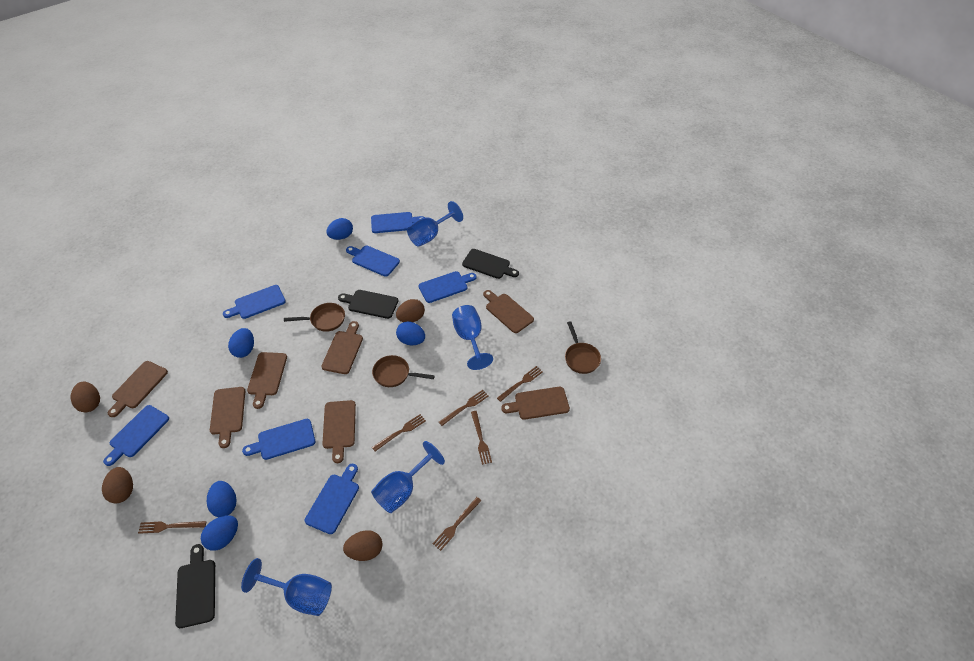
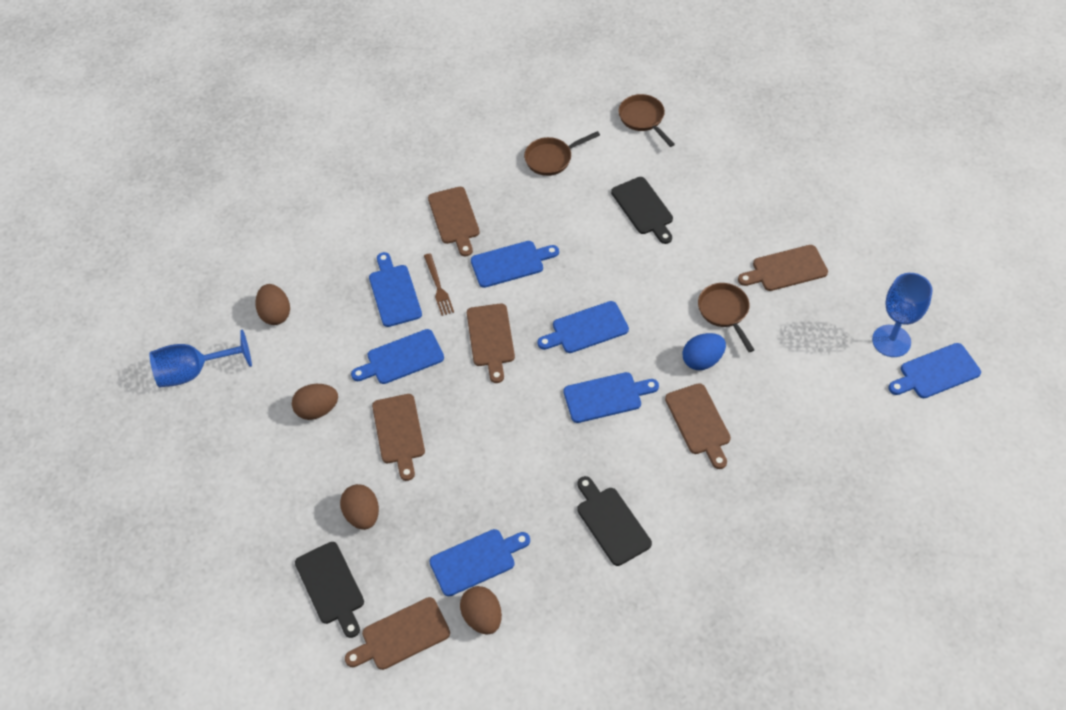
blue egg: [201,515,238,551] [207,481,237,517] [228,328,254,358] [327,218,353,240] [396,321,425,345] = 5 -> [682,333,726,370] = 1
blue goblet: [241,558,332,616] [371,441,445,513] [407,201,463,247] [452,305,493,370] = 4 -> [150,329,252,388] [872,273,933,357] = 2
brown cutting board: [108,361,168,417] [210,387,245,448] [247,352,287,409] [321,321,363,374] [322,400,356,463] [483,290,534,333] [501,387,570,420] = 7 -> [345,597,450,670] [372,394,425,481] [428,187,480,256] [467,303,515,383] [665,383,731,469] [738,245,828,291] = 6
brown fork: [138,521,206,534] [372,414,426,451] [433,497,481,551] [439,390,488,426] [471,411,492,465] [497,366,543,402] = 6 -> [424,253,454,316] = 1

